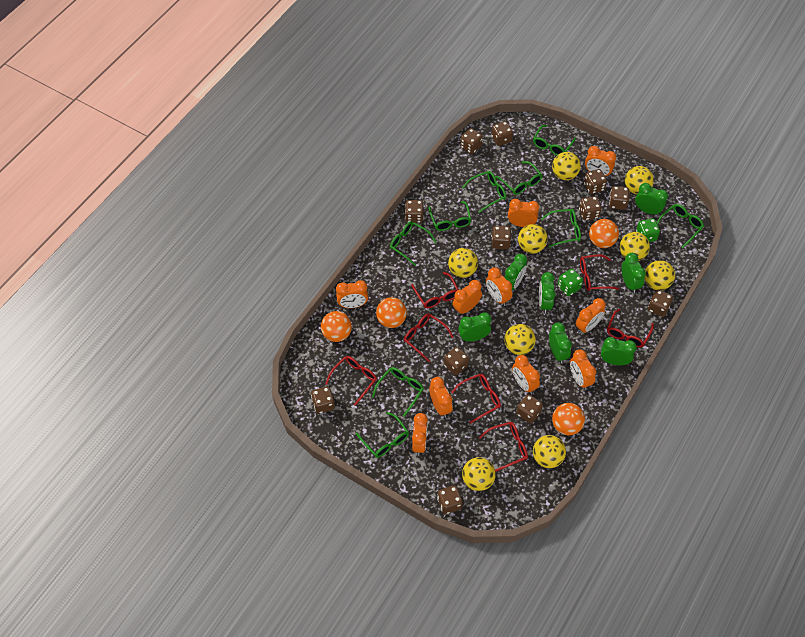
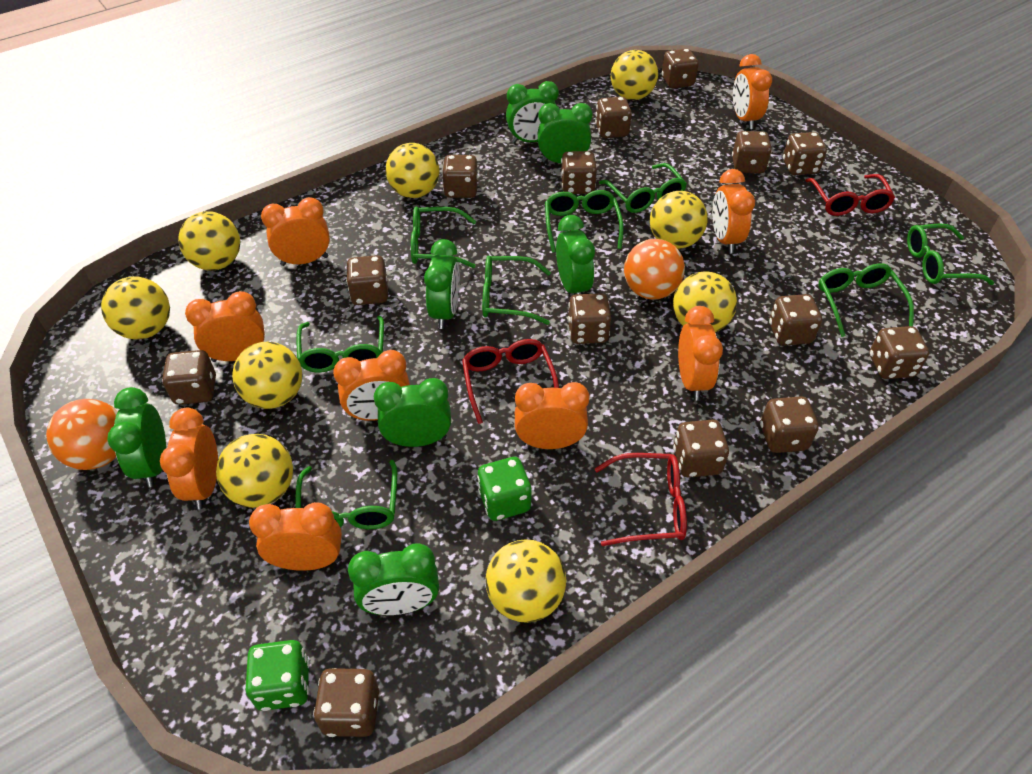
brown dice: [311,386,335,414] [405,200,424,223] [437,485,463,514] [444,347,469,375] [460,128,483,154] [491,121,513,146] [491,226,511,249] [516,394,543,424] [579,196,601,220] [584,169,607,194] [609,186,629,210] [648,290,673,317] = 12 -> [162,350,216,405] [313,668,379,737] [346,255,388,305] [442,155,478,198] [561,151,597,194] [568,293,611,344] [595,97,632,138] [662,49,699,88] [673,420,729,478] [732,131,772,173] [760,396,819,453] [769,294,822,346] [783,132,827,175] [869,326,929,379] = 14
green glasses: [356,412,409,458] [372,367,424,417] [390,221,436,266] [429,201,472,231] [462,171,506,213] [495,161,542,195] [533,125,576,156] [541,209,581,248] [657,204,704,248] = 9 -> [295,460,397,529] [296,316,384,373] [411,207,476,268] [482,255,551,325] [545,190,624,253] [599,163,687,213] [818,263,914,337] [907,224,994,285] = 8
orange ball: [321,311,352,342] [376,297,407,328] [552,403,585,435] [589,219,619,248] = 4 -> [46,399,117,470] [624,239,685,300] = 2
orange clock: [336,280,368,308] [412,413,428,456] [429,377,453,418] [452,280,482,315] [486,267,512,306] [508,199,539,227] [512,355,540,394] [570,349,596,390] [576,298,606,334] [585,146,616,177] = 10 -> [160,408,218,510] [185,291,265,362] [249,502,342,571] [261,197,330,266] [333,350,410,421] [515,382,590,449] [678,306,723,401] [712,169,755,253] [733,54,772,129] = 9
red glasses: [325,356,377,406] [404,314,453,362] [411,272,459,308] [451,374,501,424] [479,422,528,472] [580,254,619,291] [607,309,654,348] = 7 -> [462,339,559,424] [595,453,687,546] [805,174,895,216] = 3

